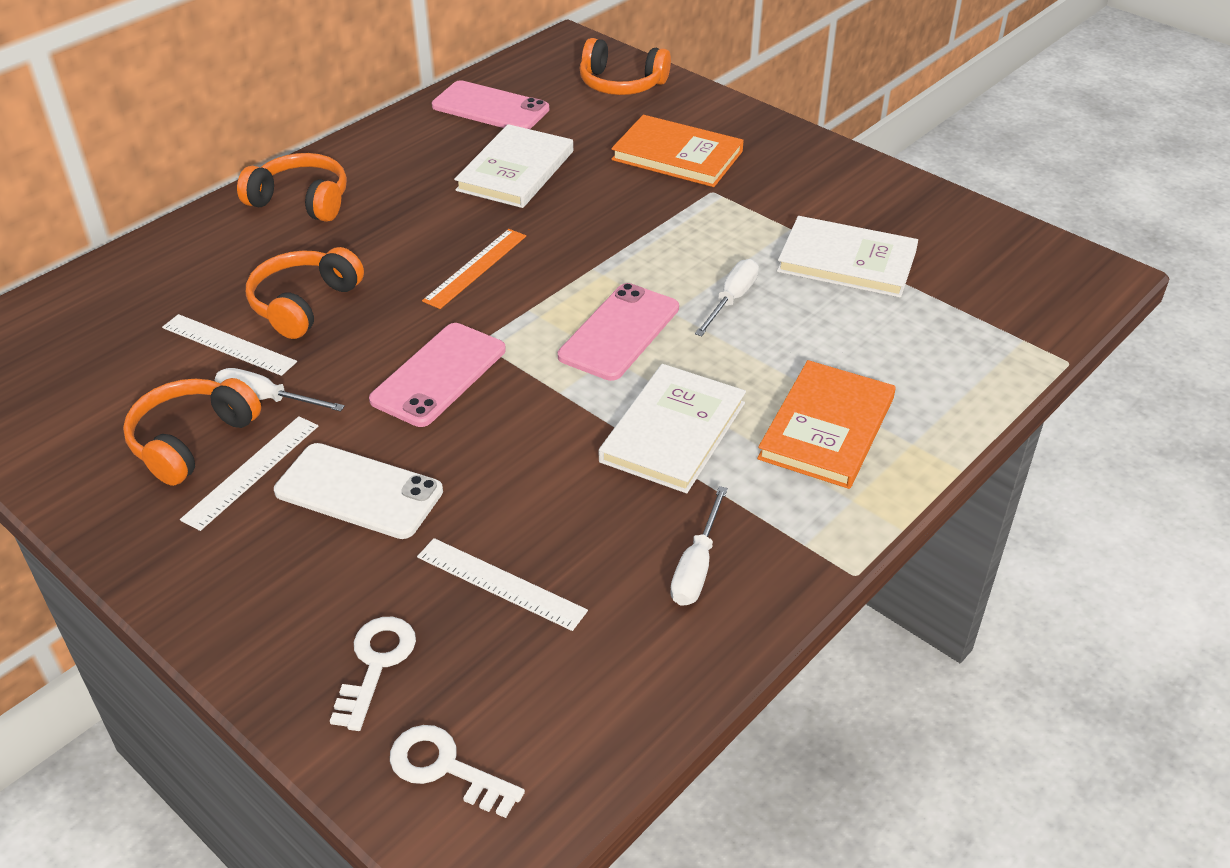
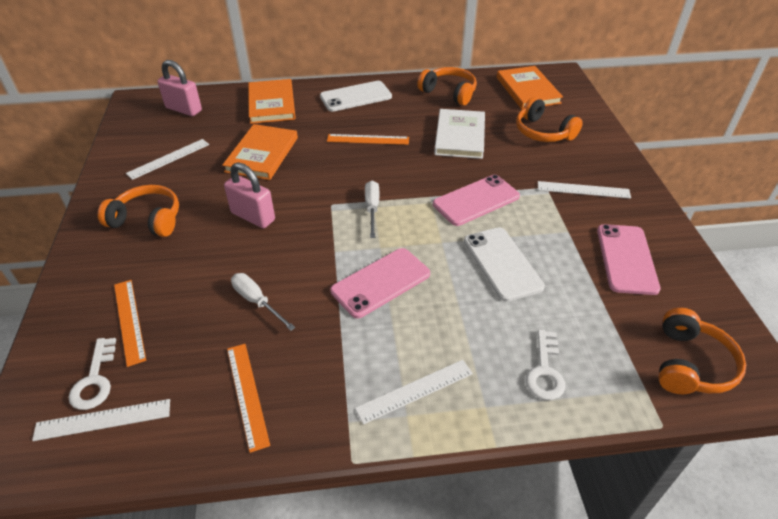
orange book: [611,115,744,187] [757,360,896,489] = 2 -> [222,124,298,180] [249,79,296,124] [497,66,563,110] = 3
orange ruler: [422,229,526,309] = 1 -> [114,280,146,367] [227,344,270,453] [327,134,409,145] = 3
pink padlock: none = 0 -> [157,60,202,116] [224,162,275,228] = 2
white book: [454,124,573,208] [599,364,746,493] [777,216,918,298] = 3 -> [434,109,485,159] = 1
white phone: [274,443,443,539] = 1 -> [320,81,392,112] [464,227,545,302] = 2
white ruler: [162,314,297,376] [180,416,318,531] [417,538,588,631] = 3 -> [32,399,170,441] [126,139,209,180] [355,360,473,424] [538,181,631,199] = 4
white screwdriver: [215,368,345,411] [670,486,728,606] [695,259,759,336] = 3 -> [231,273,296,331] [365,181,379,238] = 2

